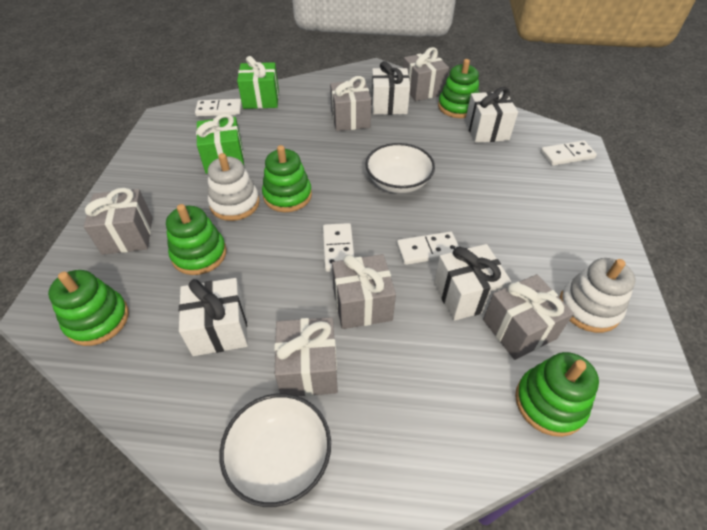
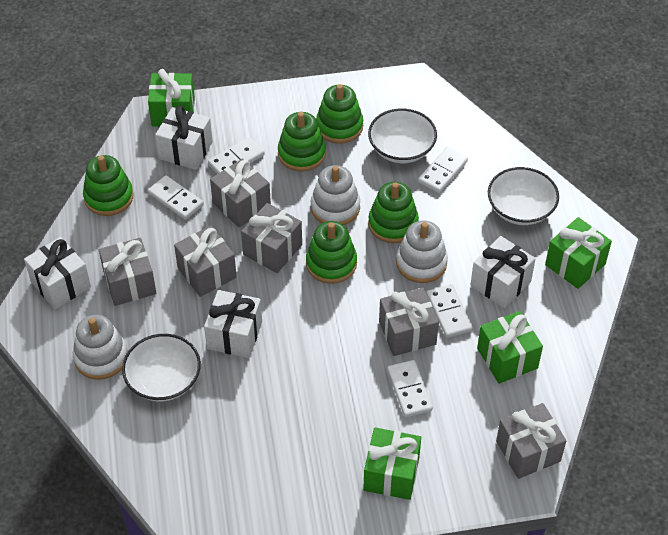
green gift: [196,114,244,174] [237,56,279,109] = 2 -> [148,69,195,126] [363,427,421,500] [477,311,543,384] [545,217,612,289] = 4
white bowl: [219,393,331,507] [365,143,435,193] = 2 -> [122,334,201,402] [368,108,437,163] [488,167,559,225] = 3
white domino: [195,99,242,117] [323,223,354,272] [397,231,459,265] [541,140,597,166] = 4 -> [148,176,204,220] [208,137,264,174] [387,360,433,417] [418,147,468,193] [427,284,473,338] = 5
white stacking toy: [208,153,260,221] [559,258,635,333] = 2 -> [73,315,128,380] [311,165,360,225] [396,221,448,283] = 3

